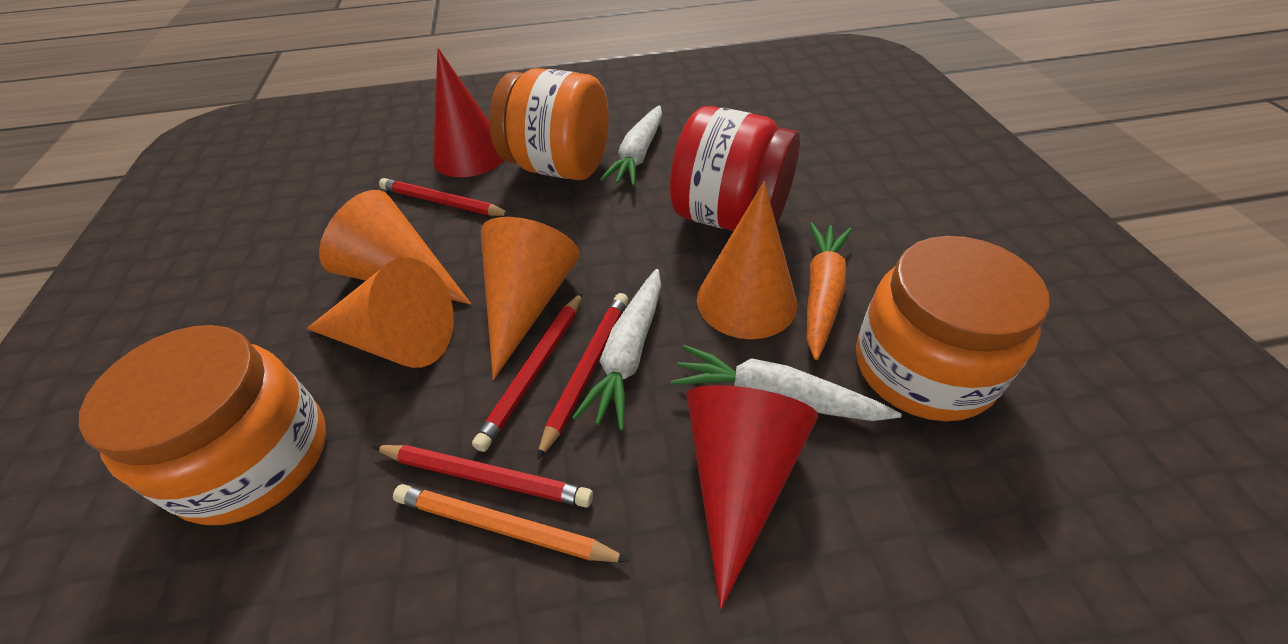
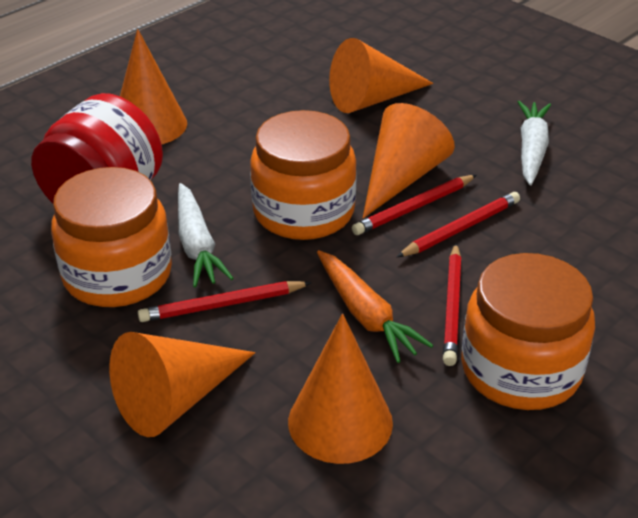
orange cone: [307,257,454,368] [319,190,471,304] [481,217,580,380] [697,182,797,339] = 4 -> [109,332,255,437] [120,29,187,144] [288,314,393,464] [329,38,433,113] [363,103,455,218] = 5
orange pencil: [393,484,630,562] = 1 -> none = 0
red cone: [433,48,504,177] [686,385,819,609] = 2 -> none = 0
white carrot: [572,269,661,430] [600,105,662,186] [671,345,901,421] = 3 -> [178,183,234,288] [518,101,551,185] = 2

